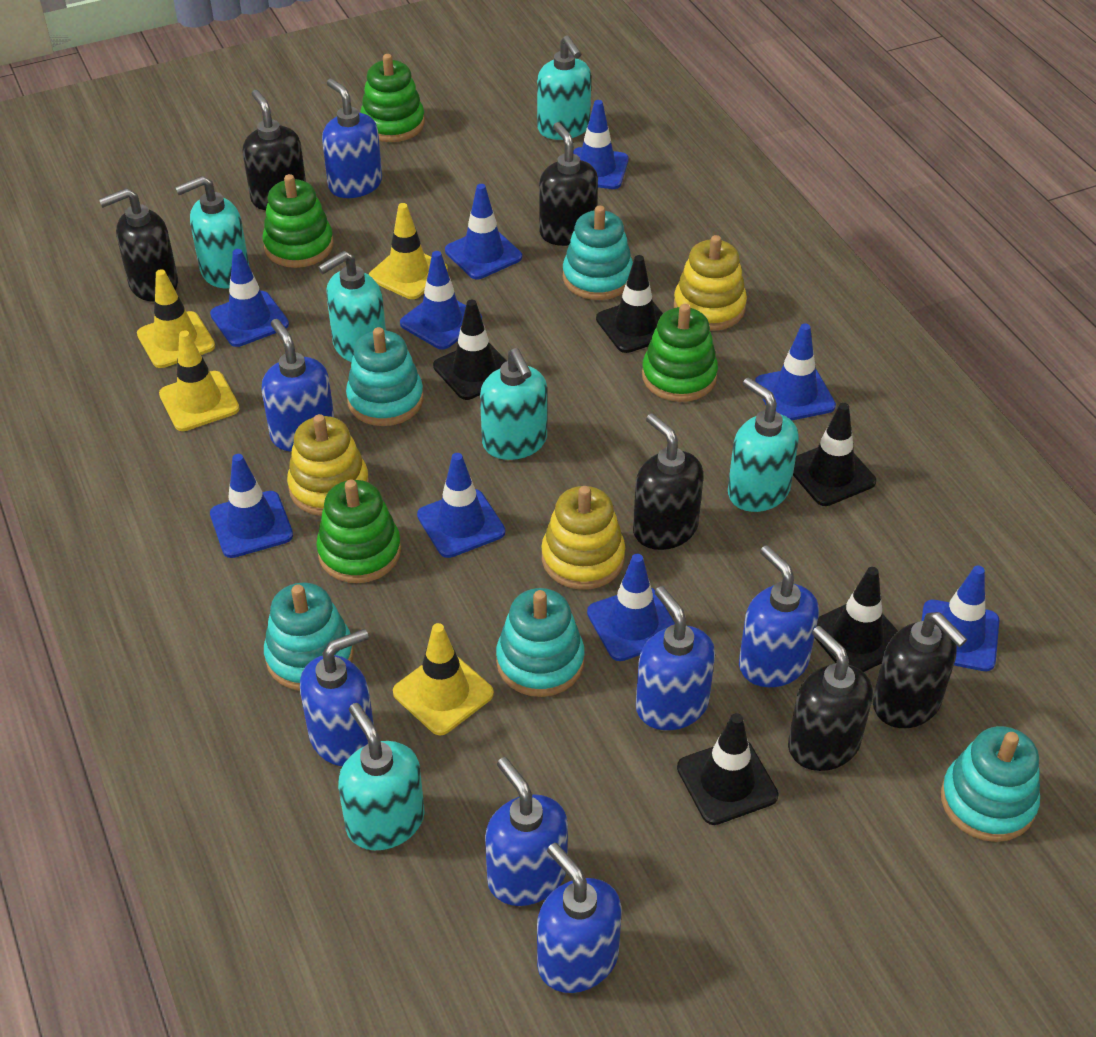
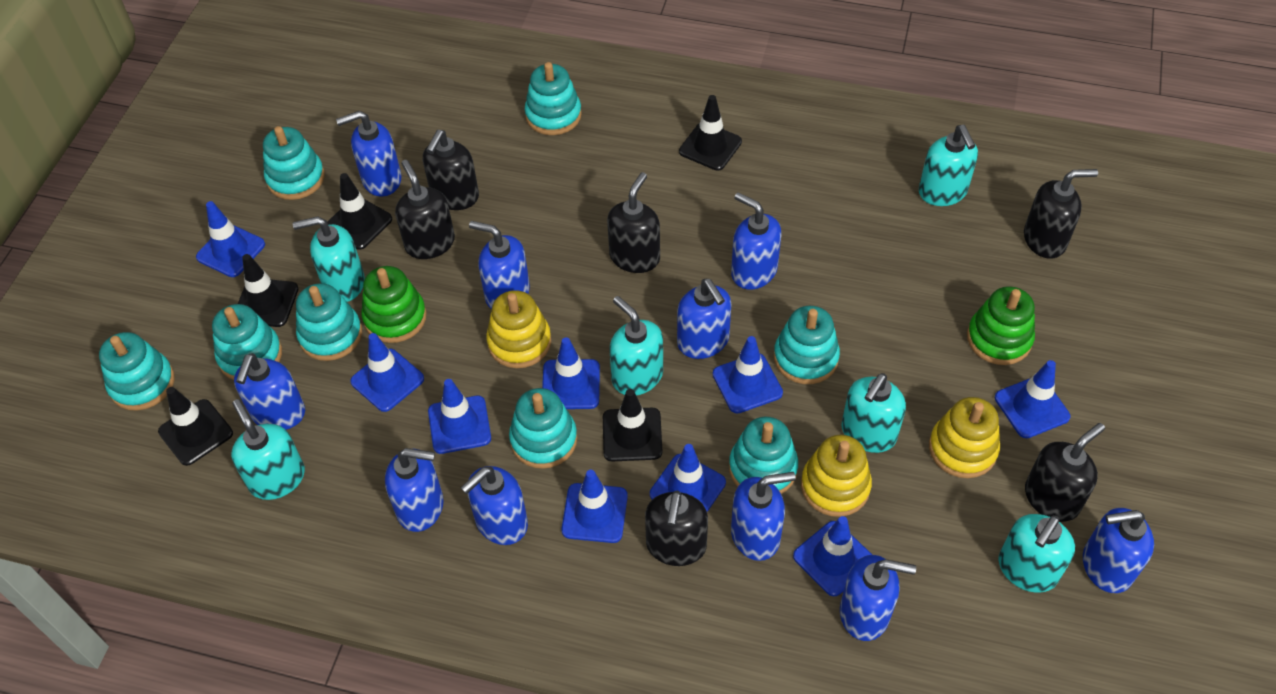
blue soap dispenser: [261,319,334,452] [300,629,374,766] [322,79,382,198] [485,757,568,906] [537,843,622,993] [636,586,715,730] [739,545,819,687] = 7 -> [234,353,305,430] [336,111,401,197] [385,448,444,532] [461,466,528,545] [469,221,530,309] [677,279,731,359] [731,192,781,290] [731,472,796,561] [840,555,916,641] [1083,508,1154,593] = 10
green stacking toy: [262,174,334,268] [316,480,401,583] [360,54,425,142] [642,304,718,402] = 4 -> [362,266,427,343] [967,286,1035,365] = 2
turquoise stacking toy: [264,582,354,691] [346,327,424,426] [496,588,585,697] [563,205,633,300] [941,726,1040,842] = 5 -> [99,332,174,411] [212,304,282,380] [263,126,325,200] [296,283,362,361] [509,388,577,469] [525,62,582,135] [729,417,798,494] [774,306,840,384] = 8
yellow traffic cone: [137,269,215,368] [159,330,240,431] [369,203,448,299] [393,623,494,735] = 4 -> none = 0

